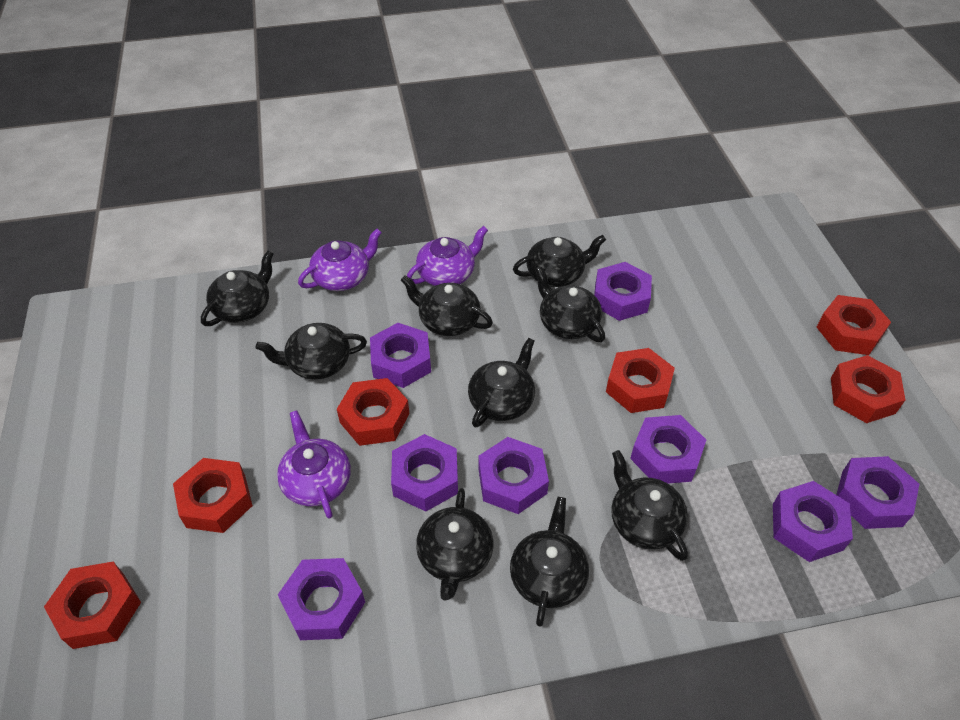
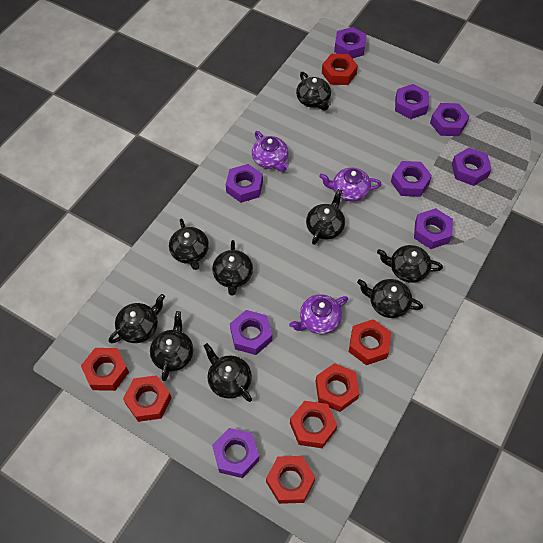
purple nut: [278,558,365,640] [370,323,431,388] [391,434,458,512] [478,437,549,514] [594,262,652,321] [630,415,706,484] [773,481,853,562] [836,456,919,529] = 8 -> [212,428,259,478] [226,164,263,203] [230,310,272,355] [334,27,367,59] [391,161,432,197] [395,84,429,119] [414,208,453,249] [430,103,470,136] [452,147,492,186] = 9
red nut: [44,562,141,649] [173,458,253,533] [337,378,410,446] [606,348,675,413] [817,295,891,355] [831,355,905,423] = 6 -> [81,348,129,391] [123,375,171,422] [266,456,315,504] [290,401,337,448] [315,363,360,412] [322,54,358,85] [349,319,391,365] = 7

